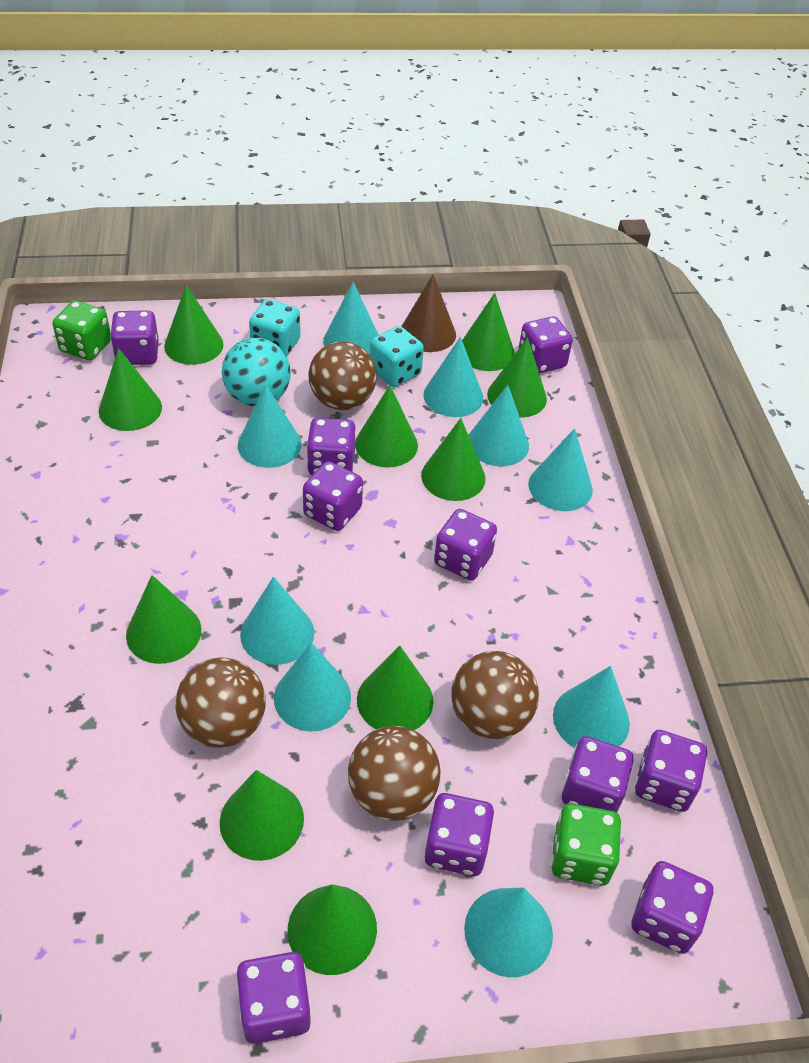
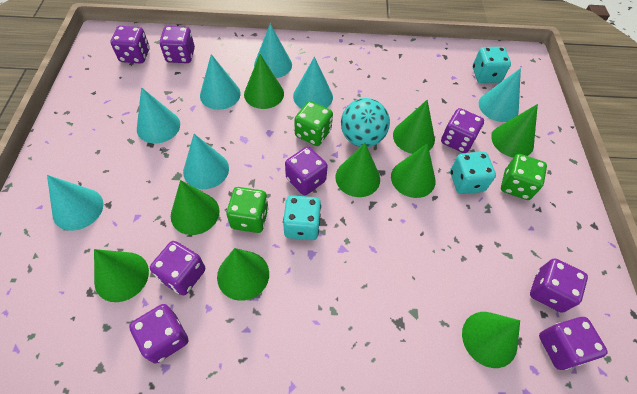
brown ball: [175,657,266,748] [309,341,377,410] [348,726,440,821] [451,651,539,739] = 4 -> none = 0
brown cone: [401,275,456,352] = 1 -> none = 0
green cone: [99,348,162,431] [126,575,201,664] [164,285,224,365] [220,770,304,861] [288,884,377,975] [355,385,418,468] [357,646,434,730] [421,418,485,501] [462,293,515,371] [487,338,547,418] = 10 -> [94,249,149,302] [171,180,220,235] [217,248,269,301] [244,54,284,109] [335,143,380,197] [391,143,436,198] [393,100,435,154] [462,312,520,368] [491,104,538,158] = 9
green dice: [52,301,111,360] [551,803,621,886] = 2 -> [226,187,268,233] [294,101,333,146] [501,154,547,200] = 3
purple dice: [110,310,159,365] [237,952,311,1044] [303,461,363,531] [307,418,356,475] [425,793,494,876] [434,509,497,581] [518,316,573,373] [562,736,634,813] [632,861,713,954] [635,730,707,812] = 10 -> [111,26,150,64] [129,304,189,364] [150,241,205,295] [159,26,195,63] [285,147,328,195] [441,108,484,153] [530,258,588,313] [539,317,608,370] = 8
turquoise cone: [238,385,301,468] [240,577,314,665] [274,642,351,731] [323,282,379,355] [424,337,483,417] [464,887,553,977] [469,385,529,466] [528,428,593,511] [553,666,630,748] = 9 -> [47,175,103,231] [137,87,180,144] [183,134,229,189] [200,54,240,110] [254,24,292,78] [293,57,333,109] [479,68,521,122] = 7
turquoise dice: [249,299,301,357] [370,326,424,387] = 2 -> [283,195,321,240] [450,152,496,194] [473,47,511,83] = 3

